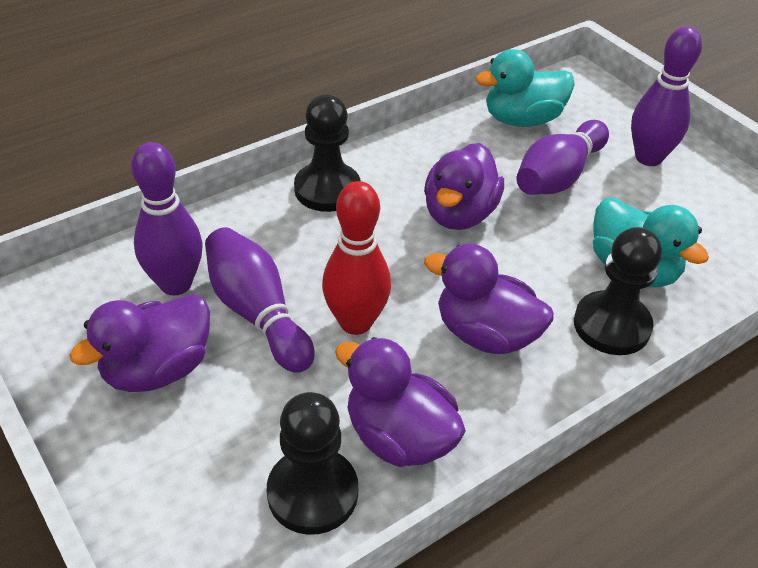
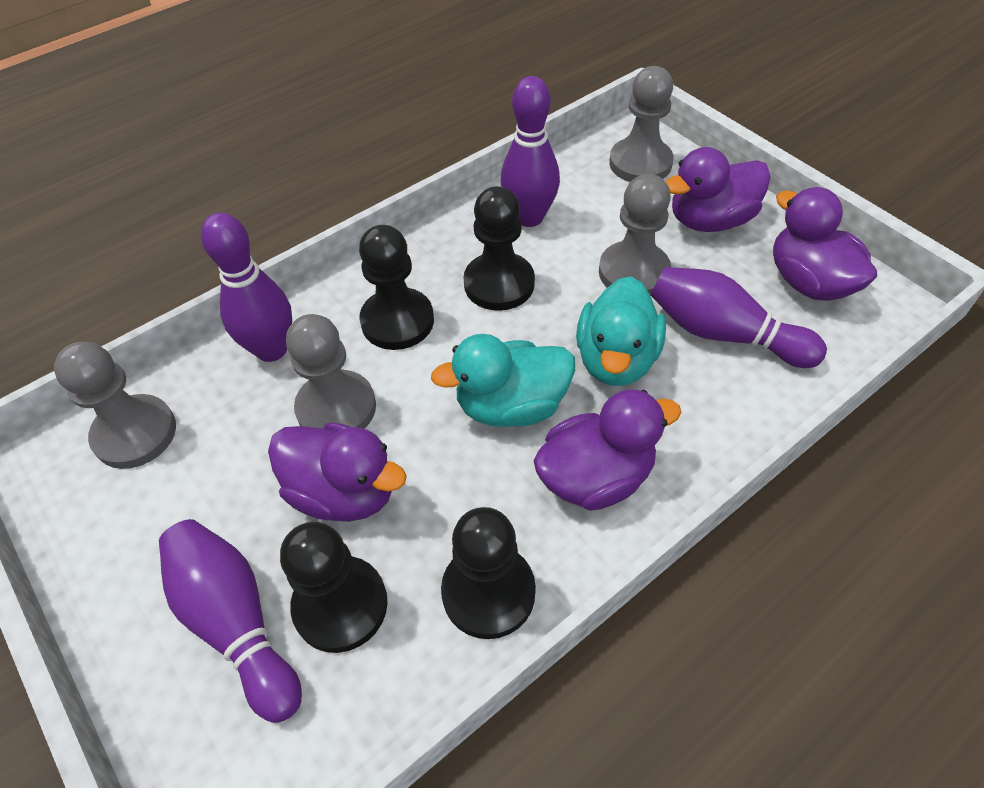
black pawn: [267,392,358,535] [294,94,361,212] [574,227,662,355] = 3 -> [280,522,388,653] [359,225,434,350] [441,507,536,639] [463,186,535,311] = 4
grey pawn: none = 0 -> [54,342,176,469] [286,314,376,429] [599,174,671,296] [609,66,674,182] = 4
red bowling pin: [322,181,391,335] = 1 -> none = 0

